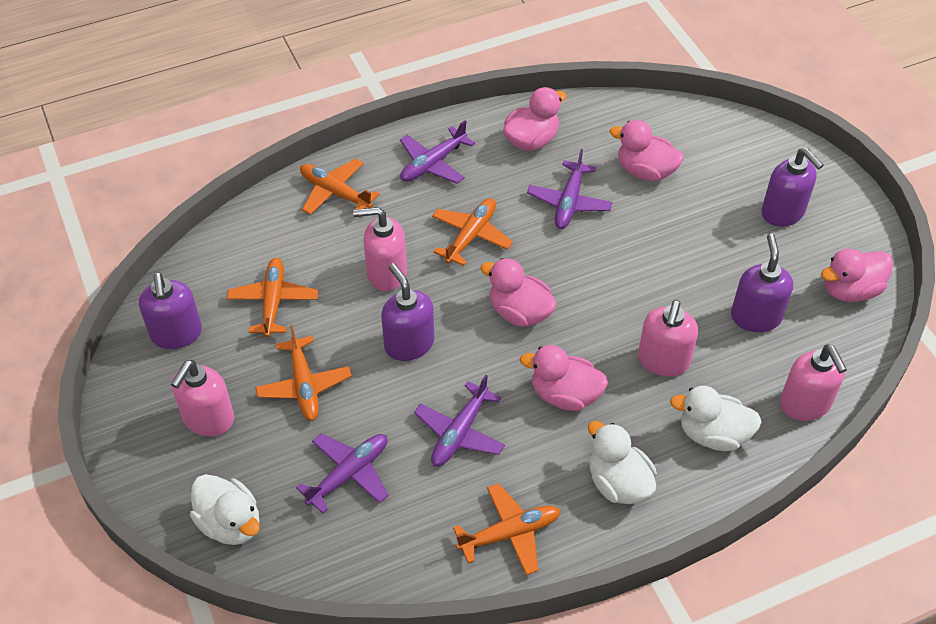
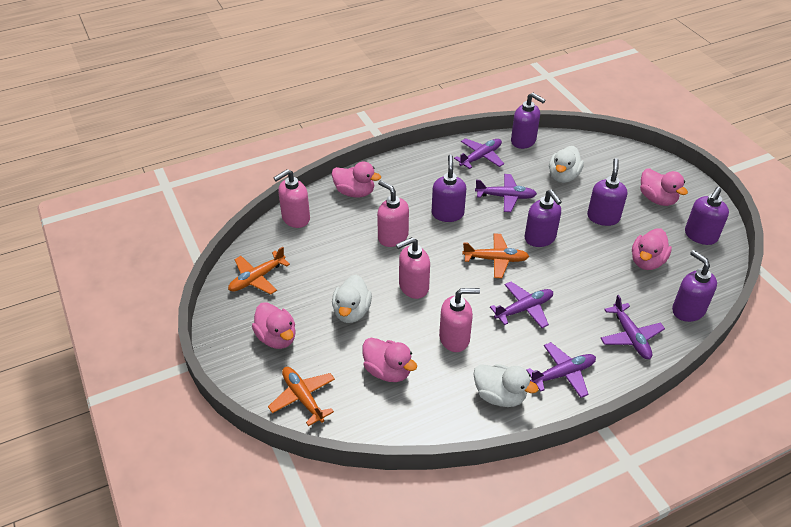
orange plane: [226,258,318,337] [255,325,352,421] [300,158,379,215] [432,198,513,266] [453,483,560,575] = 5 -> [228,247,290,294] [268,367,335,426] [462,233,529,278] = 3
purple plane: [296,433,389,514] [400,120,475,184] [414,375,505,466] [527,149,613,229] = 4 -> [454,138,504,169] [475,174,537,212] [490,282,553,328] [526,342,596,398] [601,295,665,359] = 5
purple soap dispenser: [139,272,202,349] [381,263,434,361] [731,233,793,332] [761,148,824,227] = 4 -> [432,155,466,222] [511,93,546,149] [525,190,562,247] [587,158,627,226] [672,250,717,322] [685,187,729,245] = 6

